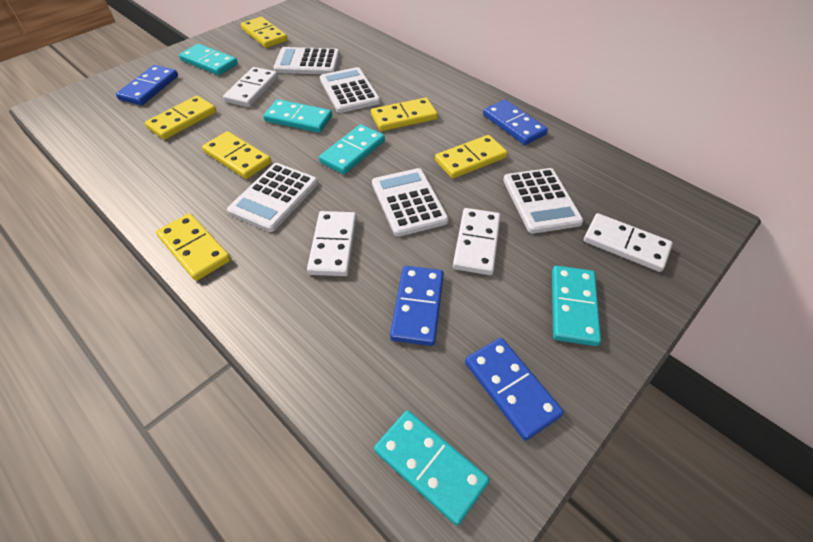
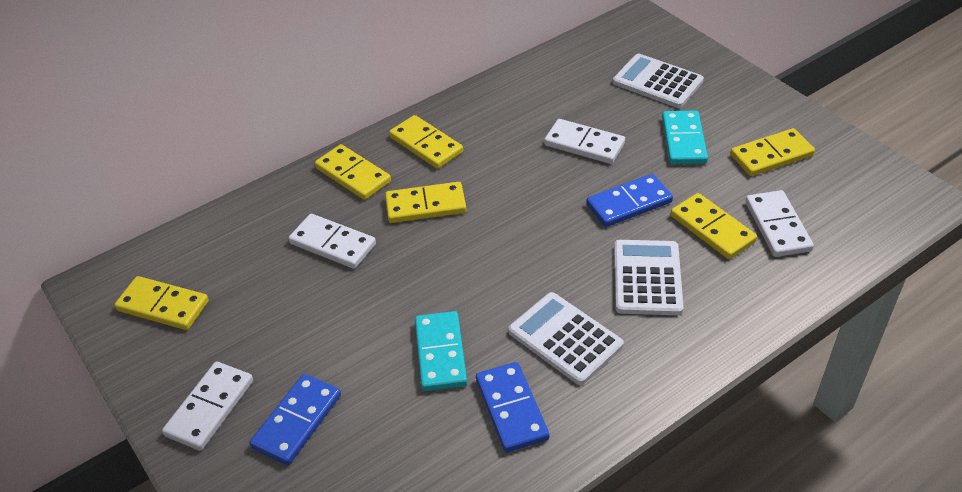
blue domino: [116,65,178,105] [390,266,444,346] [465,338,564,441] [483,100,548,145] = 4 -> [250,374,341,465] [476,362,549,452] [586,174,673,227] = 3
turquoise domino: [179,44,238,75] [263,99,332,133] [319,124,385,174] [374,410,490,525] [552,266,601,346] = 5 -> [415,311,467,391] [662,111,708,164] = 2
white calculator: [227,163,318,232] [273,47,340,74] [320,67,380,113] [372,168,449,237] [503,168,583,234] = 5 -> [508,292,624,385] [613,54,704,108] [614,240,684,315] = 3

